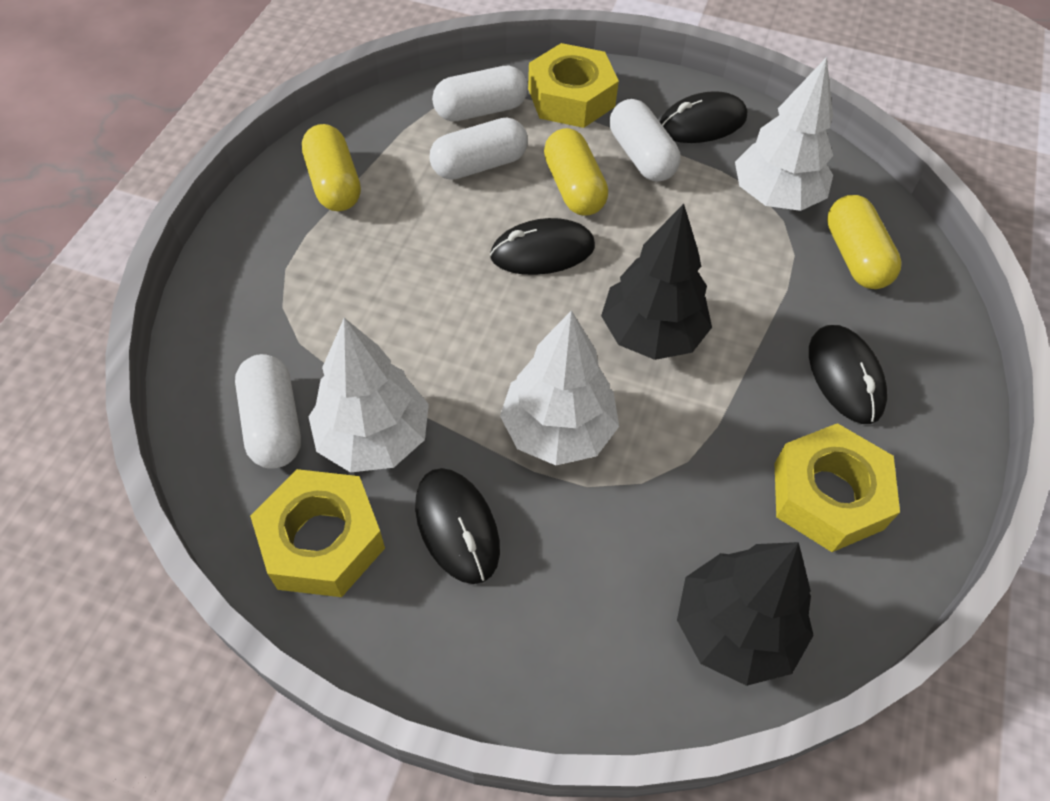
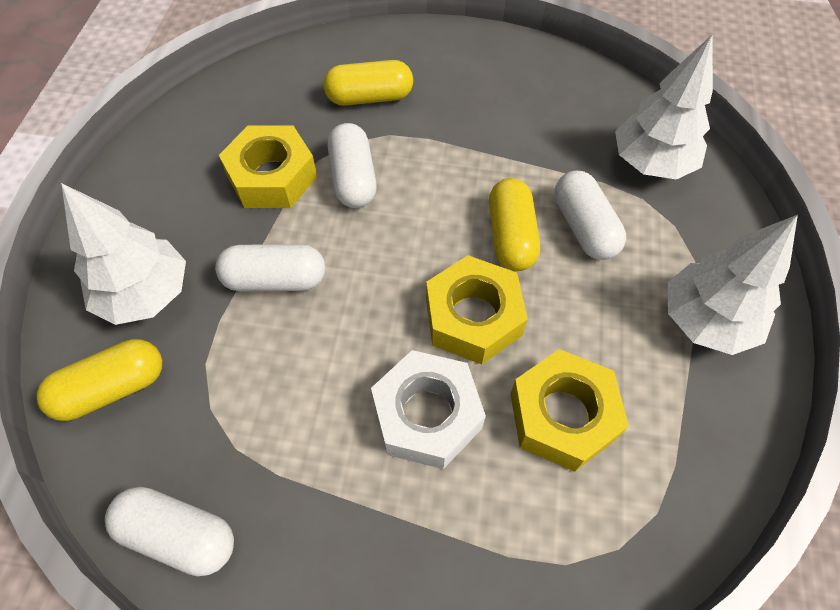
black mouse: [415,468,500,584] [490,218,595,275] [660,91,747,143] [809,325,887,424] = 4 -> none = 0
black tree: [601,204,712,360] [677,542,814,686] = 2 -> none = 0
white nut: none = 0 -> [371,350,486,469] = 1

